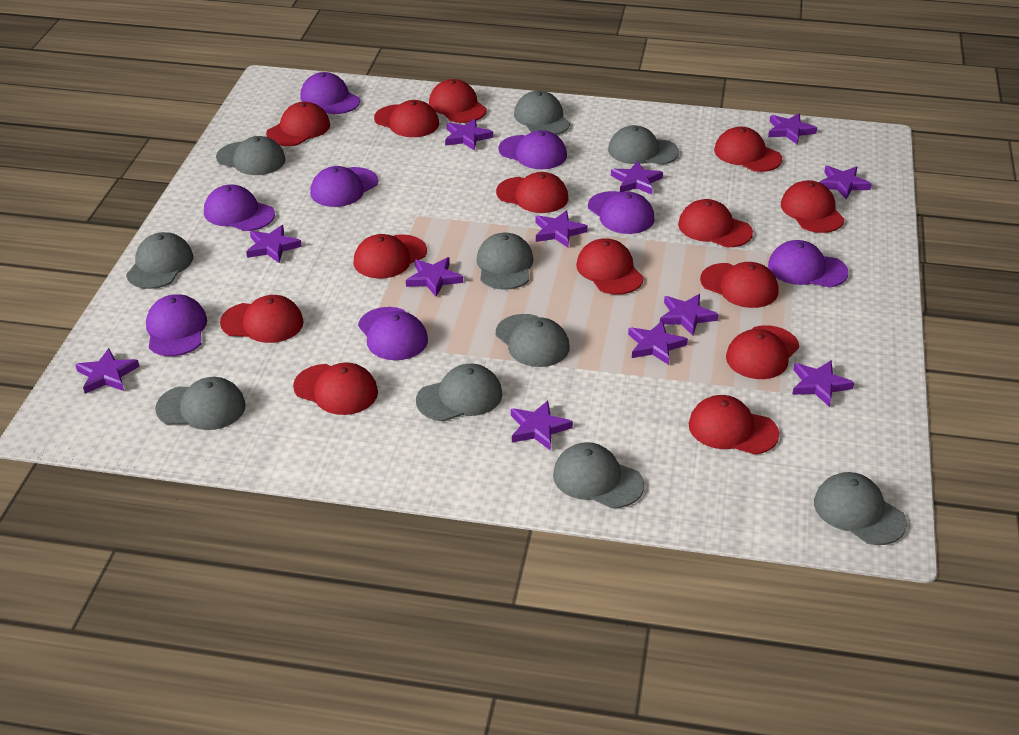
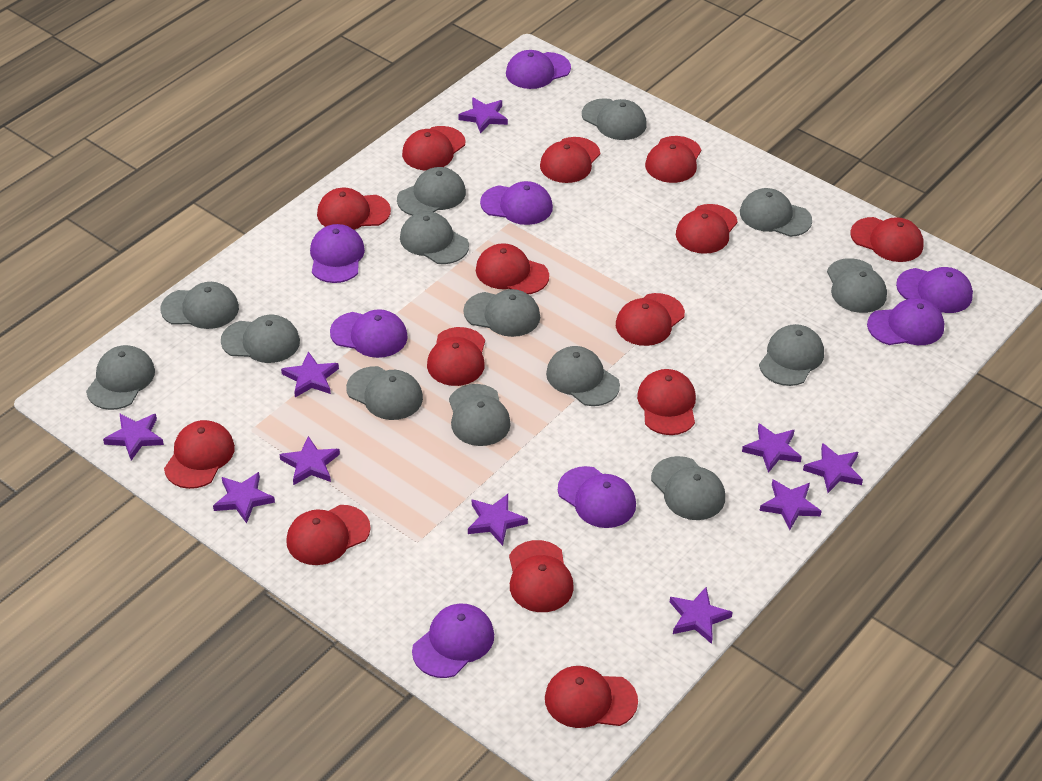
grey cap: [126,232,193,289] [155,377,246,430] [216,136,286,175] [416,364,502,422] [477,233,533,290] [496,314,569,367] [514,91,570,135] [553,442,644,508] [608,125,679,165] [814,472,907,545] = 10 -> [86,345,155,410] [161,282,239,329] [221,315,300,363] [346,366,423,420] [397,167,466,216] [400,211,469,264] [449,384,511,446] [463,289,540,337] [546,346,620,406] [582,98,647,140] [651,456,725,520] [740,188,812,237] [759,324,824,386] [827,258,887,313] = 14
purple star: [75,348,139,394] [246,225,302,263] [406,257,463,297] [445,118,493,151] [511,400,573,451] [535,210,588,247] [611,161,663,194] [628,320,688,365] [660,294,718,336] [768,113,817,144] [792,360,854,407] [819,166,872,200] = 12 -> [103,413,164,461] [213,472,275,524] [280,436,340,485] [281,351,339,397] [458,97,508,134] [468,494,528,546] [670,587,733,644] [742,424,802,473] [760,480,822,530] [803,443,863,493] = 10

